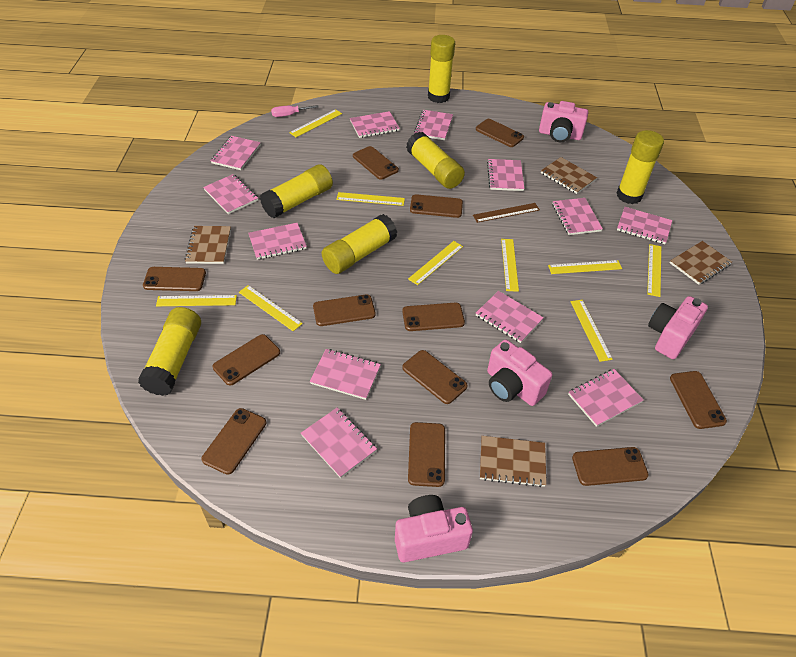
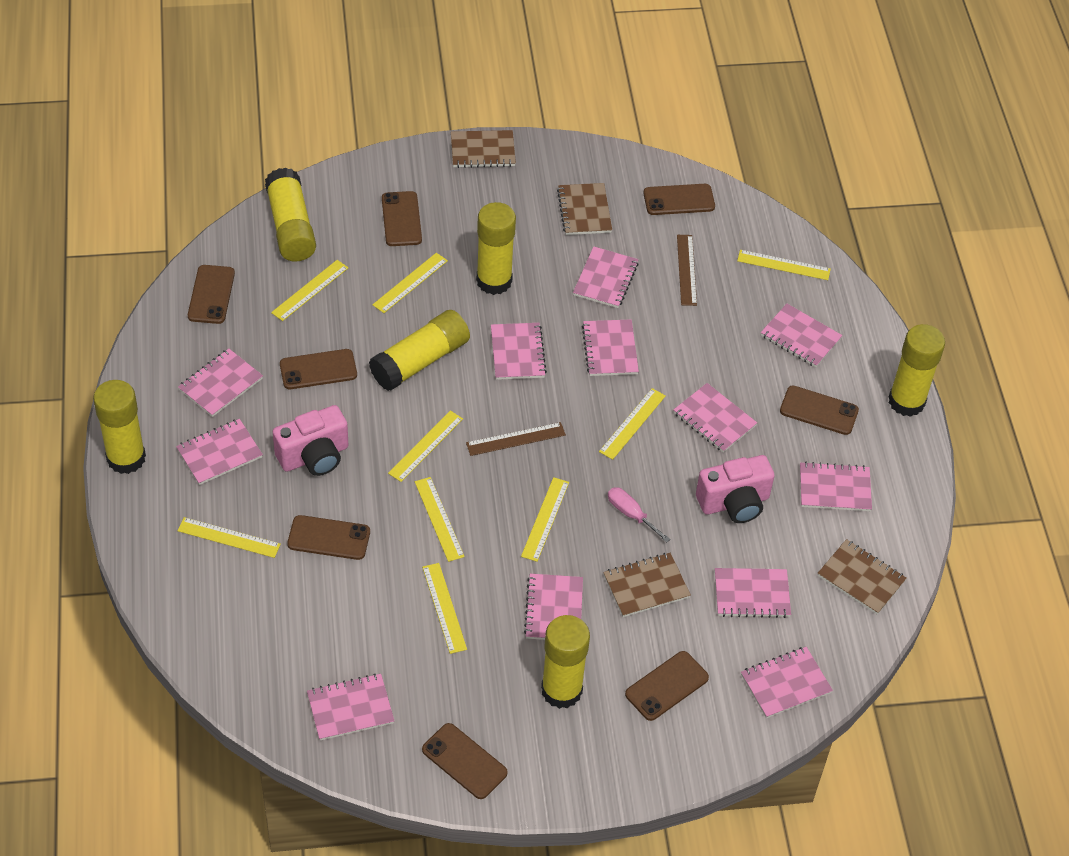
brown phone: [143,267,206,291] [201,408,266,475] [213,334,280,386] [313,294,376,326] [353,146,399,180] [402,303,465,331] [402,350,467,404] [408,422,445,487] [410,194,463,218] [476,119,524,147] [572,447,649,486] [670,371,727,429] = 12 -> [188,265,235,324] [280,349,357,389] [287,515,370,560] [382,191,422,246] [422,723,508,799] [625,651,709,721] [643,184,715,215] [780,386,859,435] = 8
brown ruler: [473,203,540,223] = 1 -> [466,422,566,456] [677,235,697,306] = 2
pink camera: [395,495,473,562] [487,339,552,406] [539,101,588,142] [648,296,708,359] = 4 -> [273,405,348,476] [696,455,774,523] = 2

